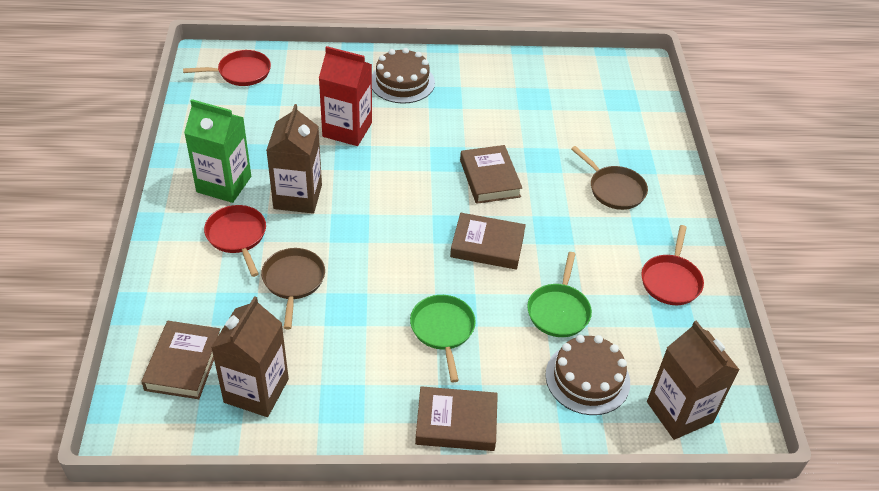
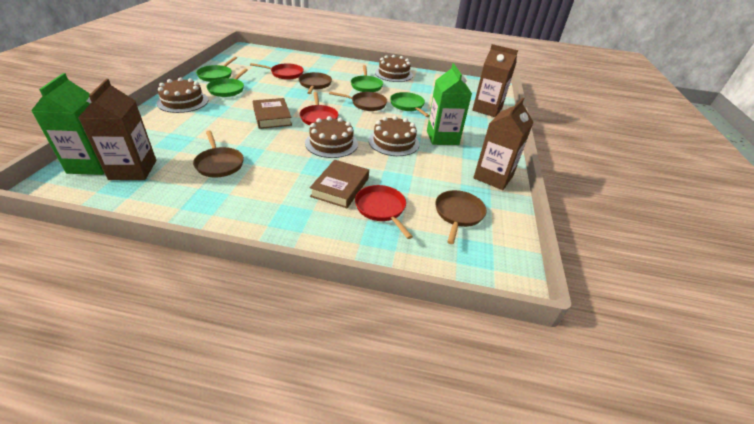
brown book: [141,321,220,399] [415,386,498,451] [450,213,526,270] [460,145,522,204] = 4 -> [253,98,292,129] [310,160,369,208] = 2
brown cake: [372,48,435,104] [545,335,630,415] = 2 -> [157,77,208,113] [305,116,358,158] [369,116,420,156] [375,55,413,82] = 4
brown pan: [261,248,325,329] [571,146,648,210] = 2 -> [193,131,244,177] [299,72,332,94] [329,92,387,111] [435,190,486,244] = 4
green carton: [184,99,251,203] = 1 -> [31,73,104,175] [427,63,472,145] = 2
green pan: [410,295,476,382] [527,252,592,337] = 2 -> [196,57,237,82] [206,69,248,97] [351,65,383,92] [390,92,429,117] = 4
red carton: [319,46,372,146] = 1 -> none = 0

